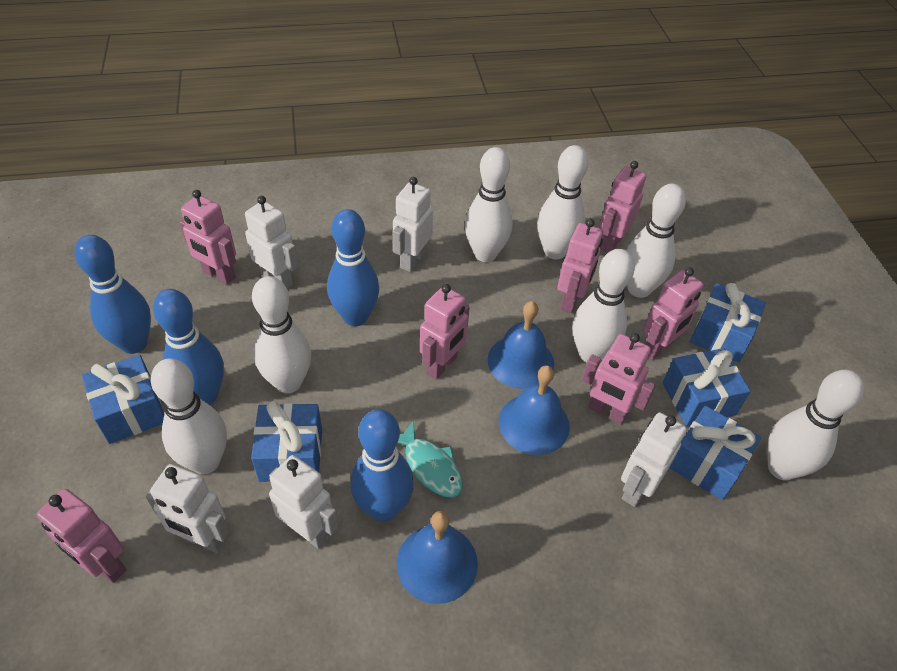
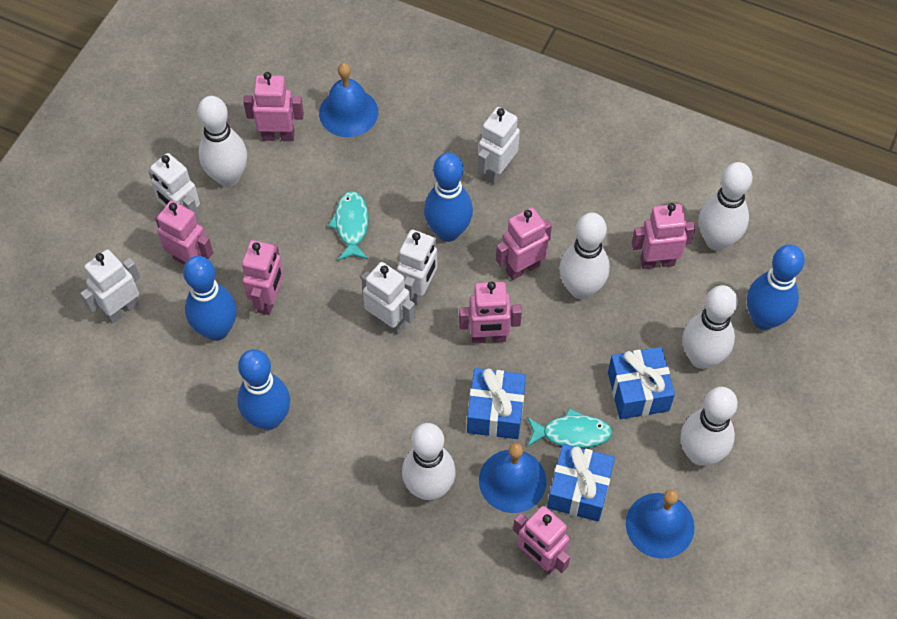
blue gift: [82,355,164,444] [251,401,322,482] [663,348,751,426] [670,406,761,500] [690,283,766,362] = 5 -> [467,368,526,439] [547,444,615,522] [608,347,675,419] = 3
turquoise fish: [398,420,463,498] = 1 -> [328,191,369,261] [527,408,613,448] = 2
white bowling pin: [151,358,227,474] [252,276,311,394] [465,147,513,262] [537,145,589,260] [573,249,635,362] [626,184,686,298] [767,370,864,481] = 7 -> [198,96,247,187] [402,423,456,500] [559,213,610,299] [681,387,738,466] [683,285,738,369] [699,162,752,251] = 6

